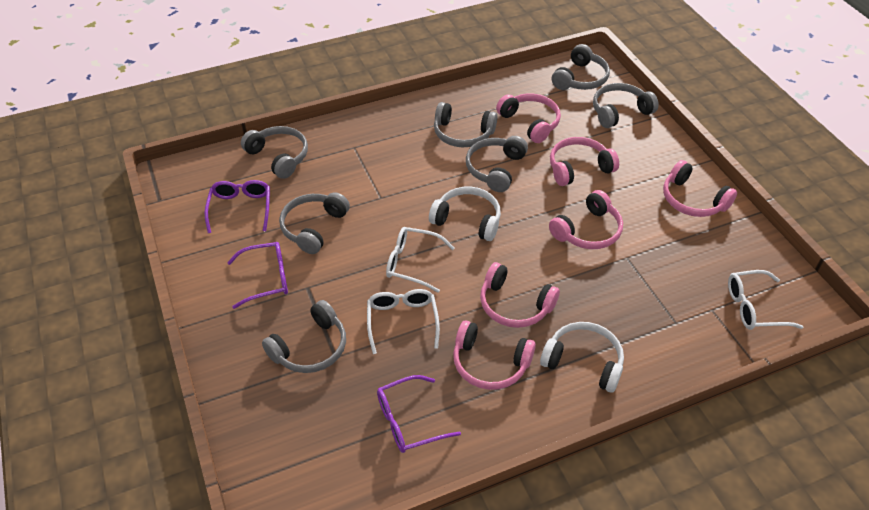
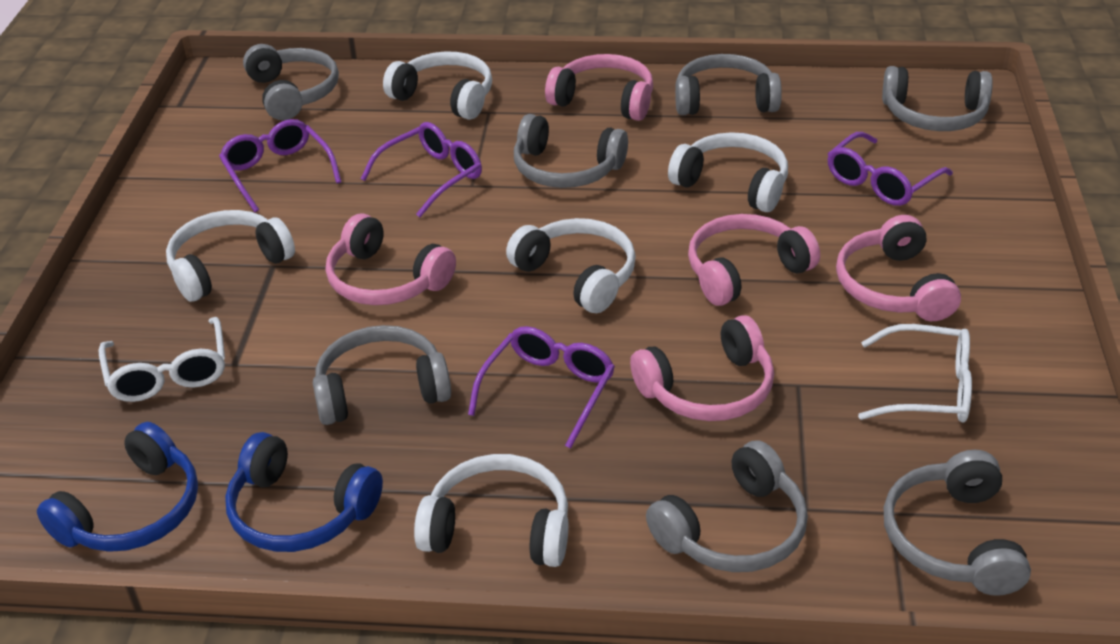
blue headphones: none = 0 -> [37,422,198,552] [225,432,383,552] = 2
pink headphones: [453,321,536,390] [480,262,560,328] [496,94,561,143] [549,190,623,249] [550,137,619,186] [663,160,737,217] = 6 -> [326,213,456,305] [545,54,653,121] [630,315,774,421] [688,214,820,306] [836,215,961,321] = 5
purple glasses: [205,180,270,233] [227,242,288,309] [377,375,461,453] = 3 -> [219,119,341,212] [361,122,482,217] [468,326,615,449] [828,132,953,206] = 4
white glasses: [367,289,440,354] [386,227,454,293] [728,270,803,330] = 3 -> [99,317,225,402] [858,324,972,423] = 2
white headphones: [429,187,501,241] [540,322,624,393] = 2 -> [166,210,295,302] [383,51,492,120] [414,454,568,567] [506,218,636,313] [668,132,788,212] = 5

